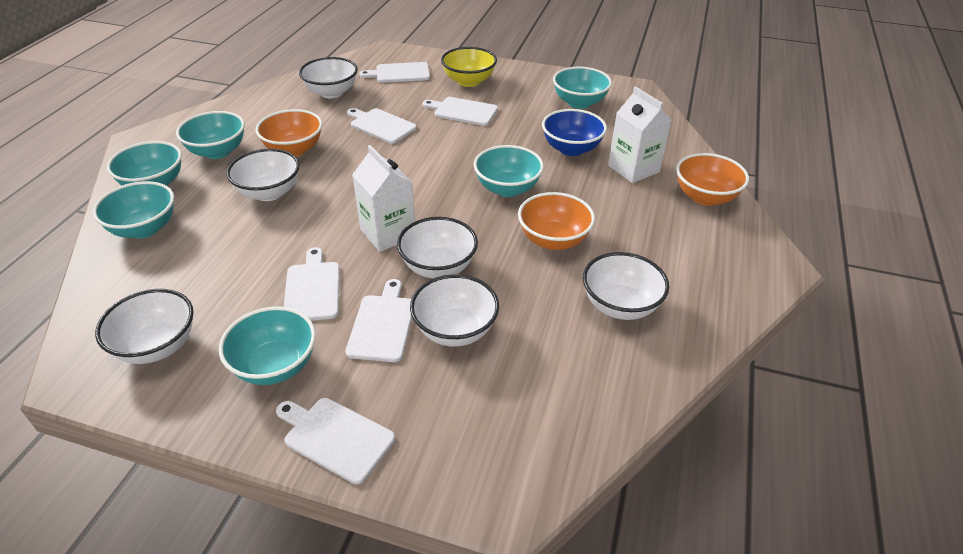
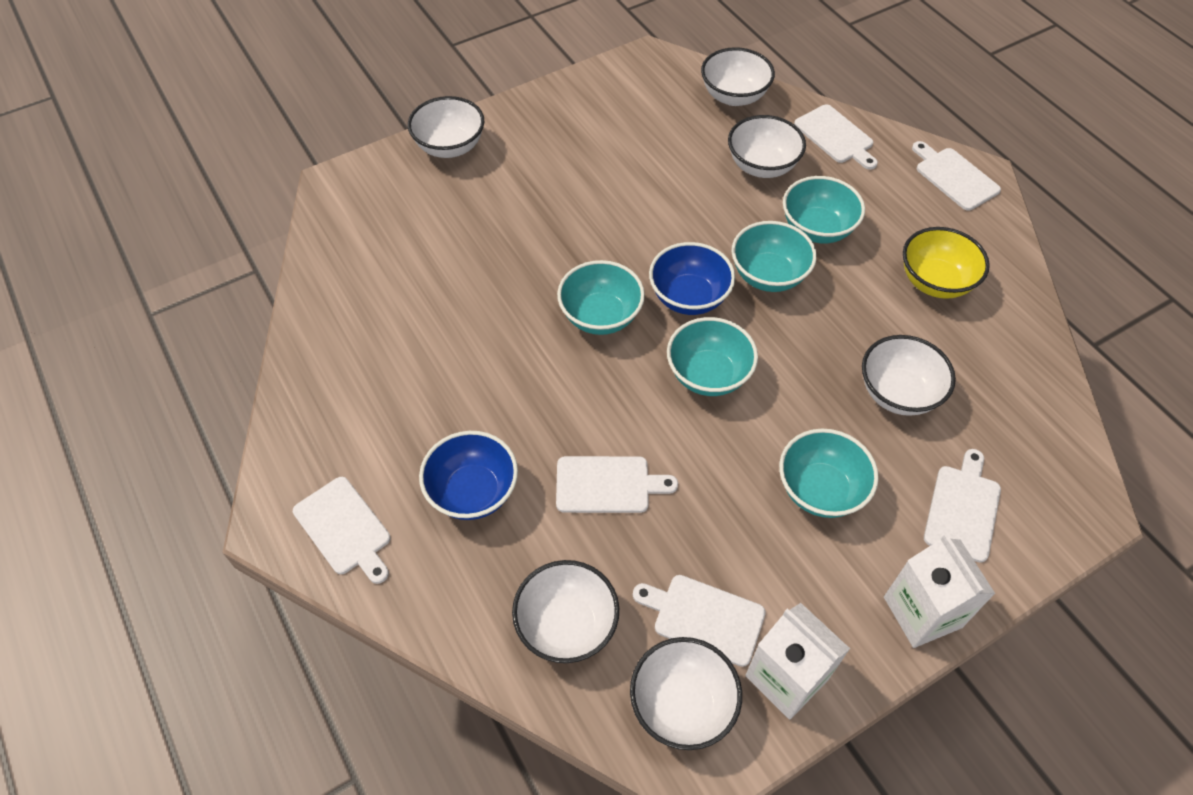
blue bowl: [542,109,607,156] = 1 -> [419,431,518,520] [649,242,735,315] = 2
orange bowl: [256,109,322,157] [518,192,595,250] [676,153,749,206] = 3 -> none = 0
turquoise bowl: [93,181,174,238] [107,141,182,186] [176,111,245,159] [219,306,316,385] [474,145,544,197] [553,67,612,109] = 6 -> [557,260,645,335] [667,317,758,396] [732,221,817,292] [779,429,879,518] [783,176,865,243] = 5

